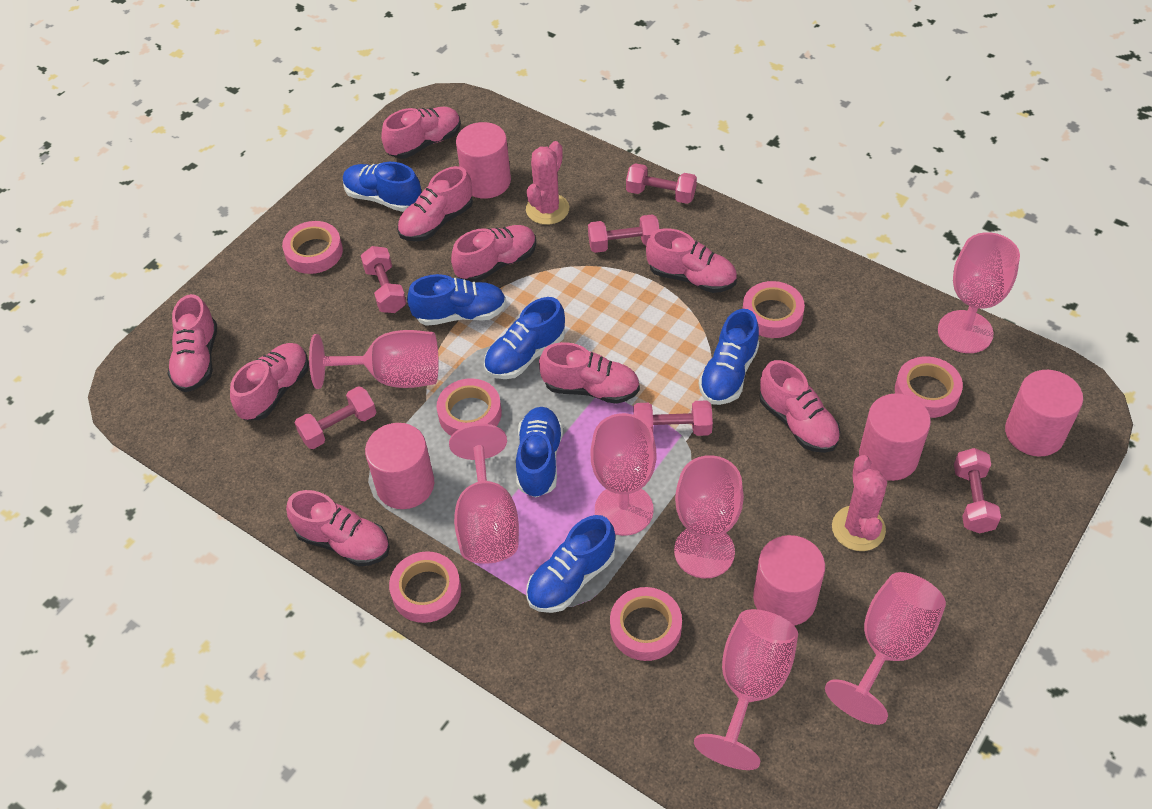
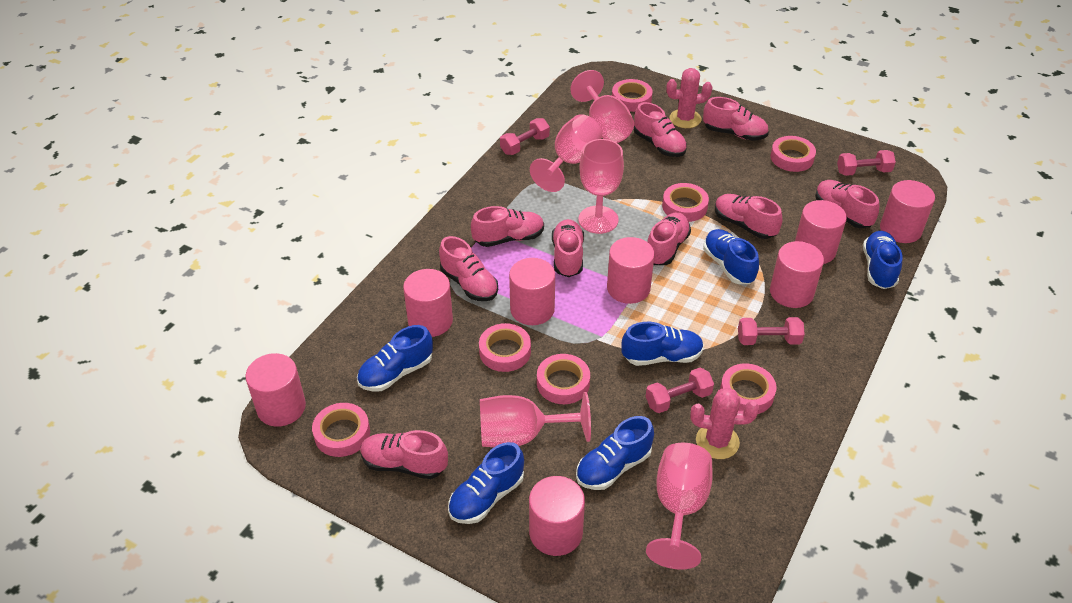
pink cylinder: [365,423,434,509] [456,122,511,199] [753,535,825,626] [859,393,931,481] [1005,370,1083,456] = 5 -> [245,353,306,427] [403,269,453,337] [509,258,555,325] [529,476,585,556] [607,237,654,304] [770,241,824,308] [795,200,847,264] [880,180,935,243] = 8
pink dumbbell: [295,386,376,449] [361,246,406,313] [588,214,659,253] [626,163,697,204] [633,400,713,436] [954,448,1001,533] = 6 -> [500,118,550,155] [646,368,714,413] [738,317,805,345] [837,150,896,176] = 4
pink goblet: [309,330,438,389] [449,424,519,564] [591,413,656,536] [674,455,744,578] [694,609,798,770] [825,572,946,725] [938,232,1020,353] = 7 -> [480,392,591,447] [530,114,602,192] [570,70,634,143] [578,139,624,234] [646,443,713,570] = 5
pink tape: [282,221,343,274] [389,551,461,623] [437,378,502,436] [610,587,682,661] [743,281,805,338] [895,356,963,418] = 6 -> [312,403,370,457] [479,323,531,372] [537,354,590,404] [612,79,653,112] [662,183,709,222] [720,363,776,414] [770,136,816,172] = 7

